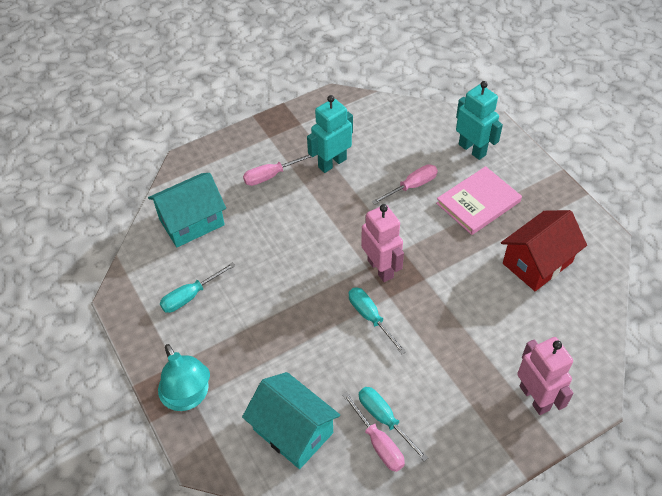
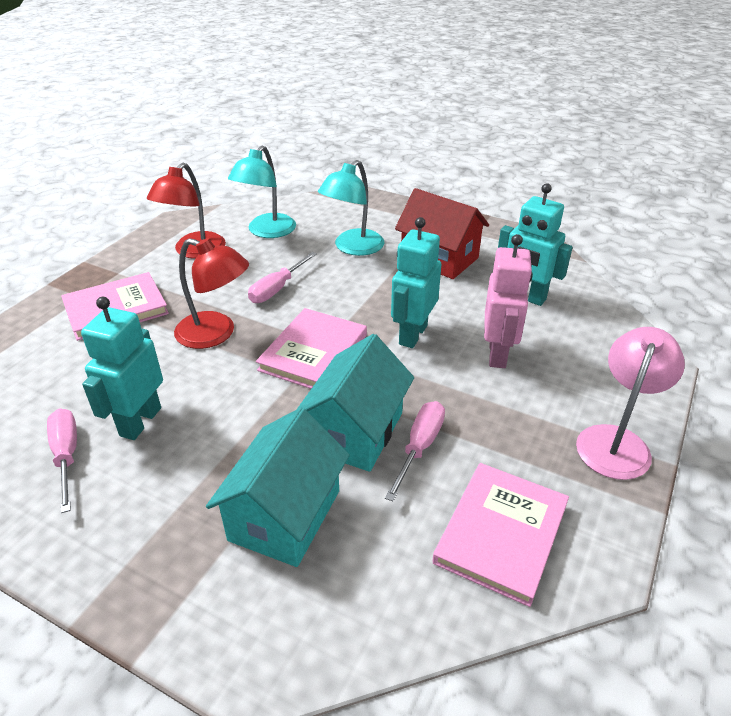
pink book: [436,166,522,235] = 1 -> [61,272,169,341] [256,308,367,389] [432,463,569,607] = 3
pink lamp: none = 0 -> [576,327,685,480] = 1
pink robot: [361,204,404,282] [517,337,573,415] = 2 -> [484,234,533,368] = 1
red lamp: none = 0 -> [147,163,226,259] [174,238,249,349] = 2
turquoise lamp: [158,344,210,411] = 1 -> [228,145,296,238] [318,160,384,256] = 2
turquoise robot: [307,95,353,173] [456,81,503,160] = 2 -> [81,297,163,440] [391,217,441,348] [498,183,573,306] = 3
turquoise screwdriver: [160,262,236,313] [349,287,407,354] [359,387,428,461] = 3 -> none = 0

